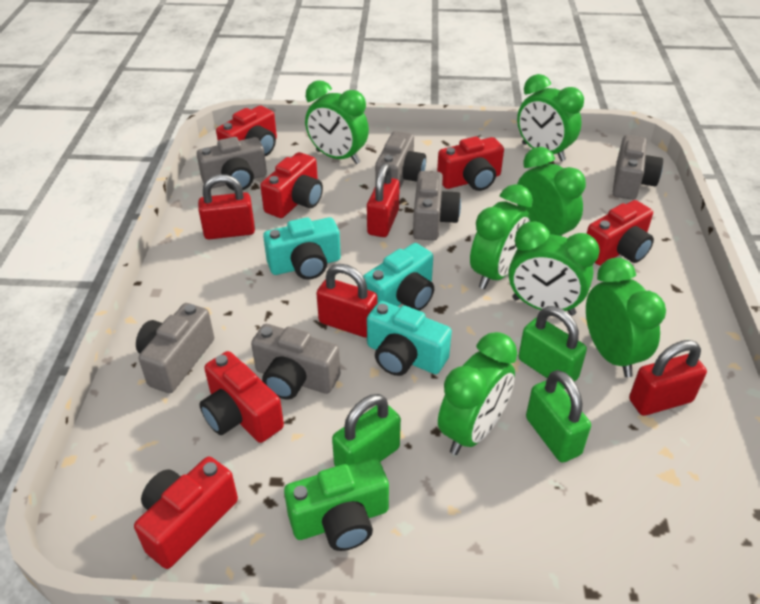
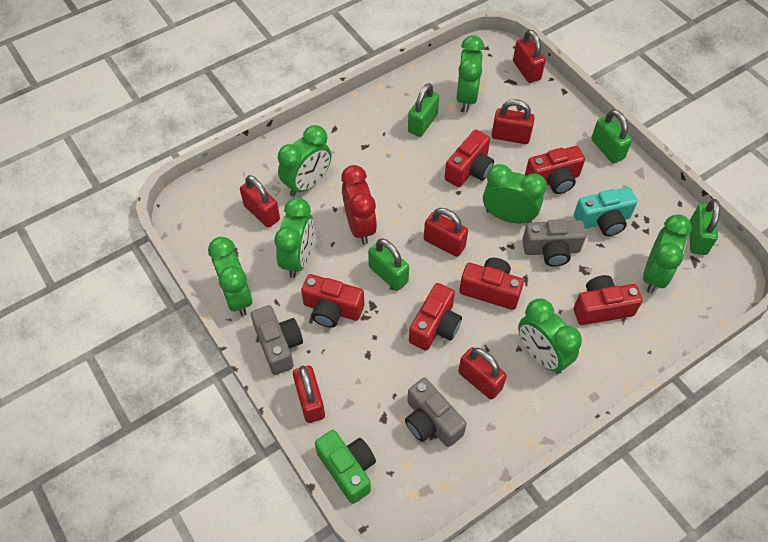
green padlock: [332,394,401,467] [518,306,587,389] [526,370,591,462] = 3 -> [368,238,409,291] [408,83,439,137] [591,109,632,164] [690,199,720,255] = 4
grey camera: [136,303,214,393] [197,137,267,190] [251,324,340,399] [375,131,426,190] [413,171,461,240] [613,135,663,200] = 6 -> [251,305,303,375] [405,378,467,447] [522,219,586,267] = 3
red clock: none = 0 -> [341,165,377,244] = 1
red padlock: [198,174,255,239] [316,264,377,338] [367,163,400,237] [629,340,707,416] = 4 -> [240,175,280,228] [293,366,325,423] [424,208,468,257] [458,347,507,400] [491,99,535,144] [513,30,546,83] = 6
turquoise camera: [263,217,341,280] [363,243,434,311] [367,301,452,376] = 3 -> [574,187,638,236] = 1

